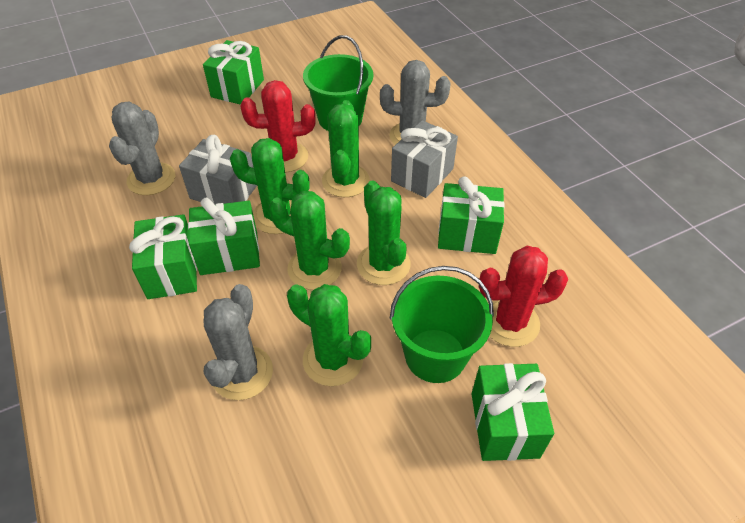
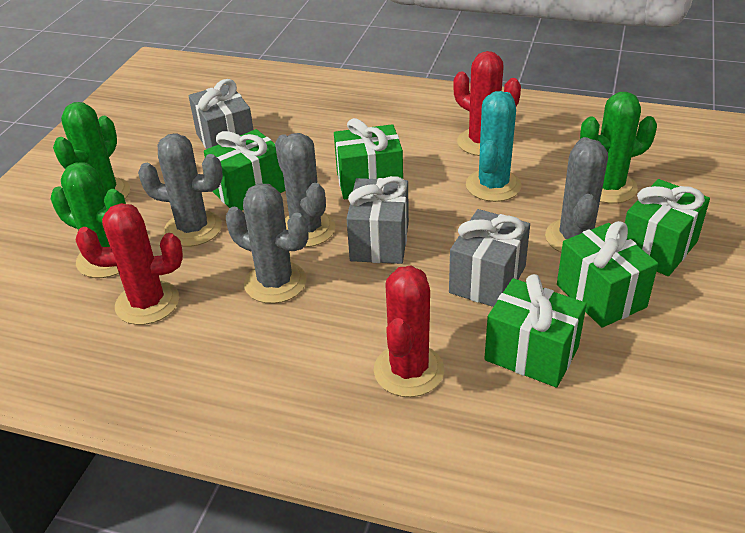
green bucket: [303,35,373,131] [390,266,494,383] = 2 -> none = 0
green cactus: [230,138,310,234] [269,191,350,290] [287,284,371,386] [322,100,370,197] [357,180,410,285] = 5 -> [51,163,126,278] [53,102,130,199] [580,92,657,203] = 3
grey cactus: [109,102,175,195] [203,284,273,400] [380,60,450,145] = 3 -> [138,133,223,247] [226,184,309,304] [275,133,336,247] [545,137,608,253] = 4
grey gift: [179,135,257,205] [391,120,458,198] = 2 -> [189,79,253,149] [347,176,409,264] [449,209,530,307] = 3
red cactus: [241,80,316,173] [479,246,568,347] = 2 -> [76,203,183,325] [374,266,444,397] [453,51,521,156] = 3
turquoise cactus: none = 0 -> [466,91,522,202] = 1

